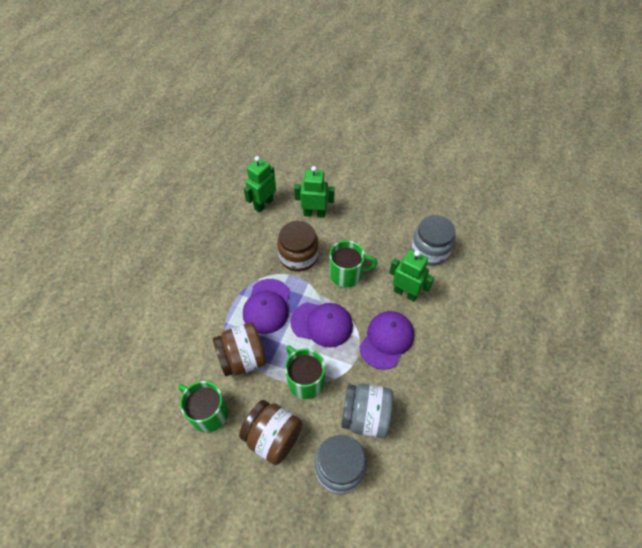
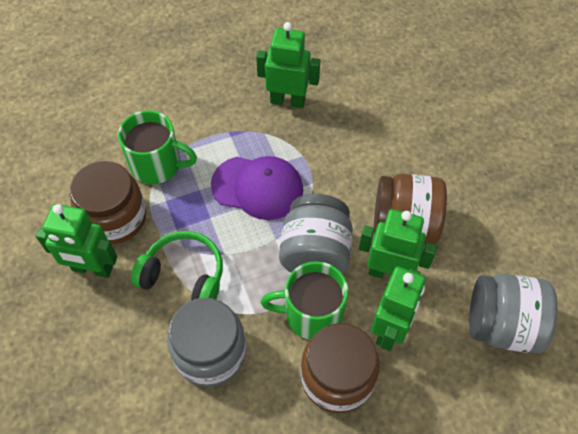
green headphones: none = 0 -> [131,231,223,301] = 1
green mug: [178,381,228,433] [285,345,325,399] [329,240,378,287] = 3 -> [118,110,197,184] [261,261,348,340] = 2
green robot: [244,156,276,213] [294,166,335,218] [389,250,434,301] = 3 -> [36,204,117,278] [256,22,320,108] [359,209,437,279] [371,266,426,351] = 4
purple cap: [243,279,290,334] [290,302,353,347] [359,311,414,370] = 3 -> [211,156,303,220] = 1

